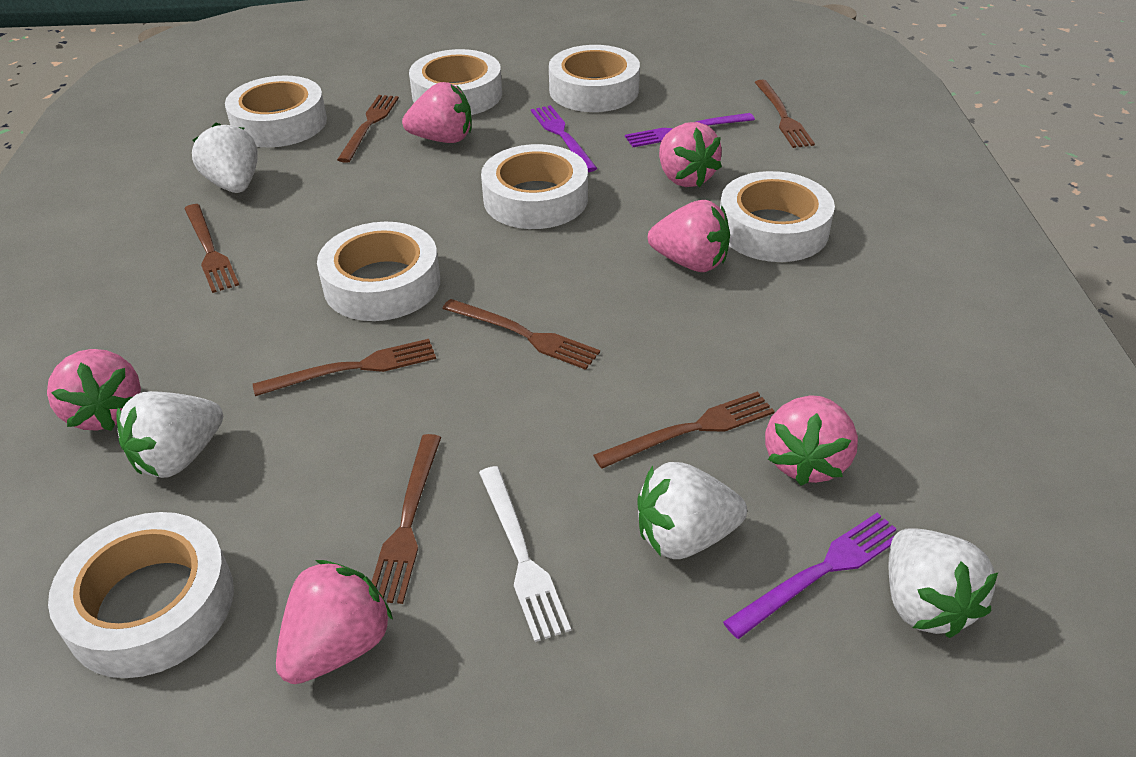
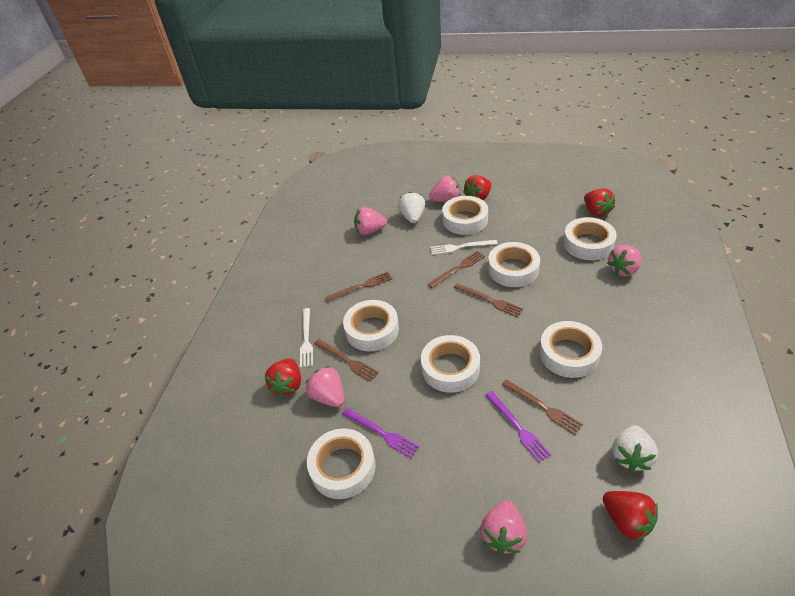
brown fork: [184,204,239,293] [253,339,436,396] [337,95,399,163] [372,434,441,604] [442,299,600,370] [593,392,775,469] [754,80,815,148] = 7 -> [314,339,379,382] [325,272,392,302] [428,251,485,288] [454,283,523,317] [502,379,583,435] = 5
pink strawberry: [47,349,141,431] [276,560,393,684] [402,82,472,143] [648,200,730,272] [659,122,722,188] [765,395,858,486] = 6 -> [306,366,344,407] [354,207,387,235] [429,176,460,202] [480,500,527,554] [607,245,642,276] = 5
purple fork: [531,105,597,172] [625,113,755,147] [723,513,896,639] = 3 -> [342,408,419,458] [485,391,551,463] = 2
red strawberry: none = 0 -> [265,358,301,397] [463,175,491,200] [584,188,615,217] [603,491,658,541] = 4
white fork: [479,466,571,642] = 1 -> [300,308,313,368] [430,240,498,255] = 2
white strawberry: [116,391,223,478] [192,122,258,193] [637,462,747,559] [888,528,998,638] = 4 -> [398,192,425,223] [612,425,658,472] = 2

